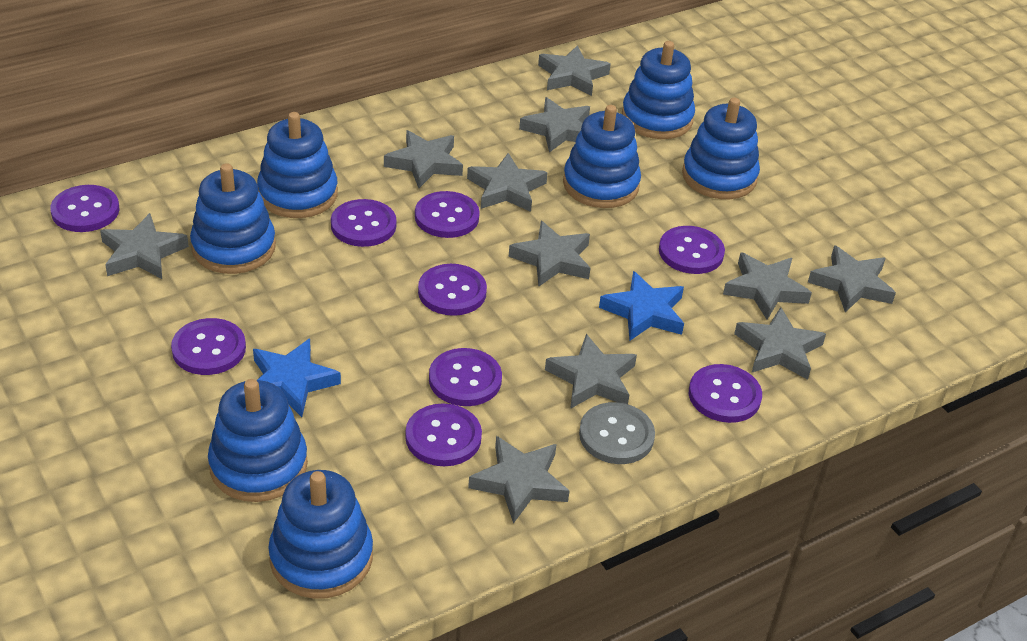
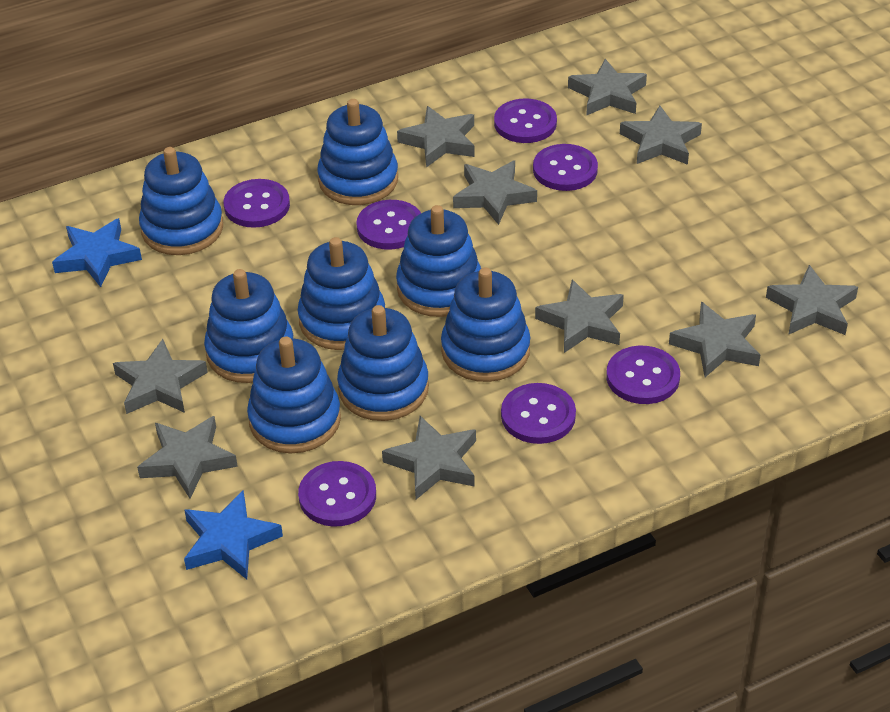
blue stacking toy: [190,163,276,274] [208,379,308,502] [257,112,338,218] [268,470,373,599] [563,105,641,208] [622,41,695,139] [682,97,760,199] = 7 -> [139,147,223,255] [204,269,293,383] [247,337,341,453] [298,237,385,350] [317,99,398,205] [337,305,429,421] [396,205,481,317] [441,267,530,382] = 8
grey button: [579,402,655,464] = 1 -> none = 0
grey star: [100,213,189,279] [384,130,463,188] [467,153,548,212] [468,436,570,524] [509,221,590,287] [519,97,590,153] [538,45,611,96] [545,334,637,409] [723,252,812,320] [734,307,826,380] [808,245,896,312] = 11 -> [113,339,208,414] [137,416,238,499] [382,416,476,500] [397,106,475,168] [453,160,537,225] [535,279,624,353] [568,59,647,116] [620,105,702,165] [669,302,760,377] [766,265,858,335] = 10
purple button: [50,185,119,232] [171,318,246,375] [331,199,396,247] [405,403,482,466] [415,191,480,238] [418,264,487,316] [429,348,502,406] [659,226,725,274] [689,364,762,423] = 9 -> [224,179,290,228] [298,461,376,527] [356,200,421,250] [494,98,557,143] [501,383,576,444] [533,144,598,191] [606,346,680,404] = 7

